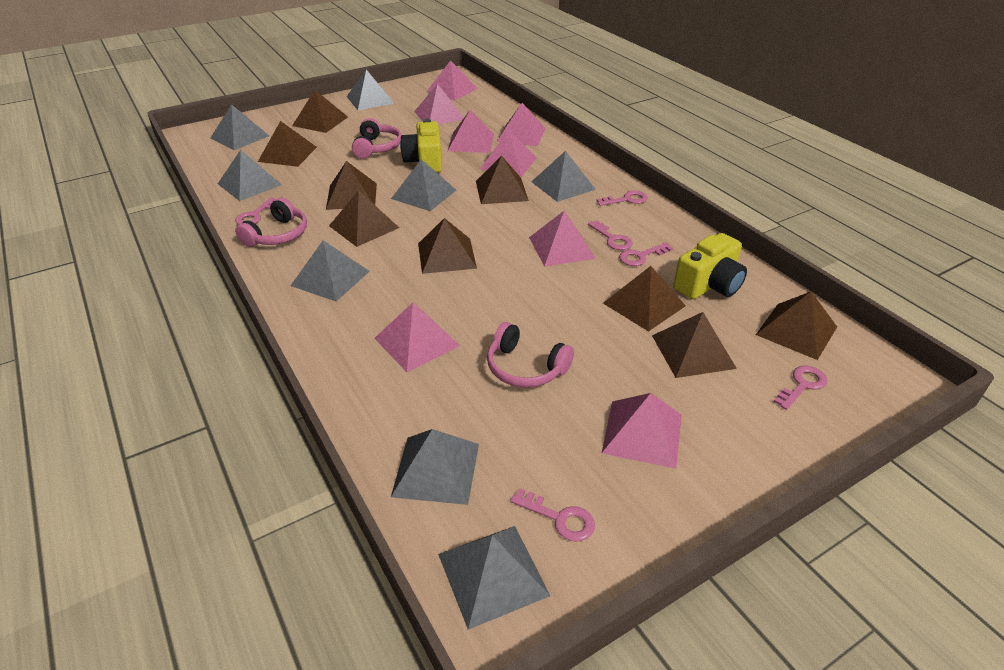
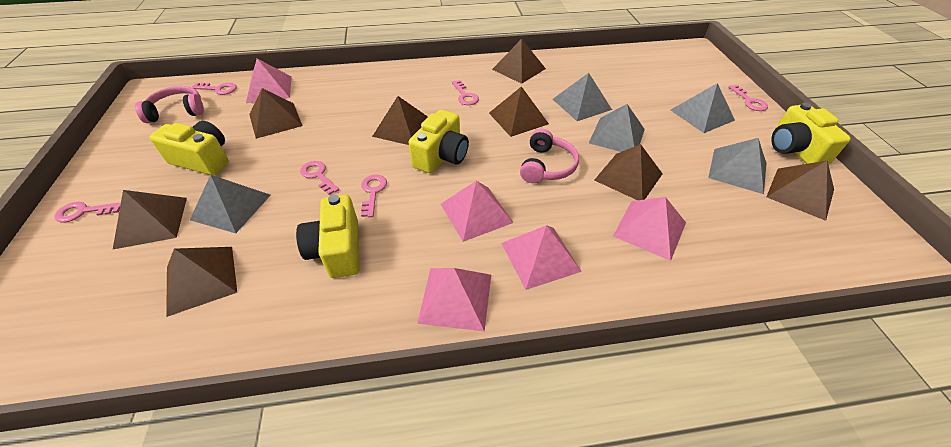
brown pyramid: [258,121,317,167] [292,90,348,133] [326,161,377,210] [329,190,399,247] [418,218,477,274] [476,156,529,204] [603,266,686,332] [652,312,737,378] [756,292,837,360] = 9 -> [113,190,187,249] [166,247,237,317] [249,88,303,139] [372,96,428,145] [489,86,549,137] [492,39,546,84] [594,144,663,200] [766,161,834,221] = 8
grey pyramid: [211,104,269,150] [218,150,282,201] [290,240,370,301] [346,70,394,110] [391,159,456,211] [391,429,479,505] [438,526,550,630] [531,151,596,202] = 8 -> [190,175,271,233] [553,73,612,121] [589,104,645,152] [671,83,735,133] [708,138,766,194] = 5
pink headphones: [235,198,307,247] [352,118,402,159] [487,322,574,388] = 3 -> [135,86,204,123] [520,129,579,183] = 2
pink pyramid: [374,303,460,372] [414,84,464,125] [426,60,478,101] [448,110,494,153] [480,130,537,177] [497,103,546,146] [529,211,596,267] [602,393,682,469] = 8 -> [246,59,292,103] [417,268,491,332] [441,181,514,242] [501,225,582,290] [613,197,686,261] = 5
yellow camera: [400,119,442,173] [674,233,747,299] = 2 -> [149,121,229,175] [296,195,360,278] [409,109,469,173] [771,103,851,165] = 4

